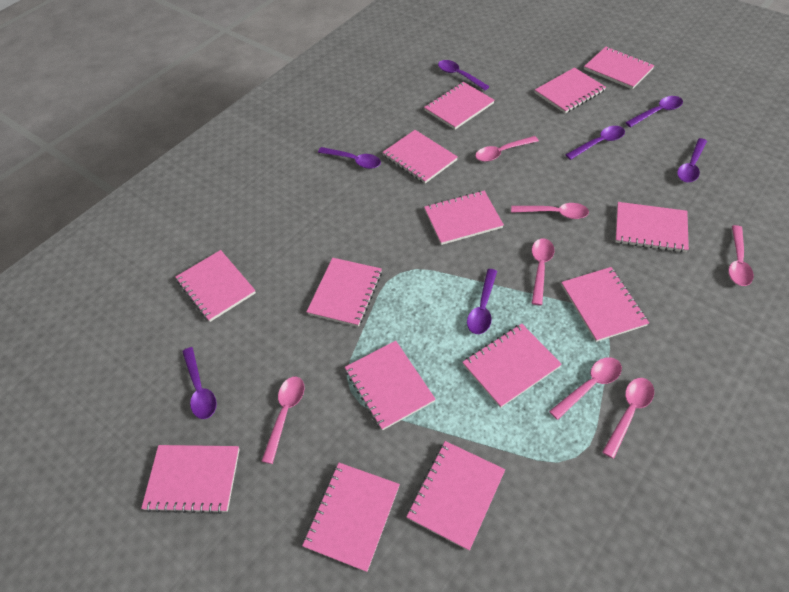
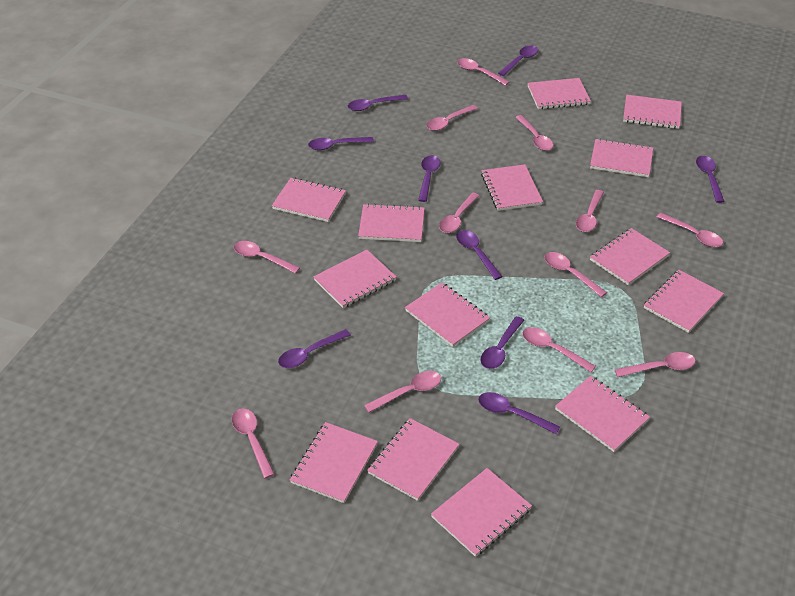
pink spoon: [261,377,304,464] [475,136,539,162] [511,203,589,219] [531,238,554,305] [549,357,622,420] [602,378,654,459] [728,225,754,286] = 7 -> [232,408,275,478] [234,241,300,274] [364,371,441,413] [426,105,478,131] [439,193,479,233] [457,58,509,86] [515,115,553,151] [522,327,596,372] [544,252,607,297] [576,190,604,232] [615,352,696,377] [657,213,723,247] = 12
purple spoon: [182,347,217,419] [318,147,381,169] [438,60,490,90] [467,269,497,334] [565,126,625,160] [625,96,683,127] [677,138,707,183] = 7 -> [278,329,351,368] [308,137,374,150] [348,95,408,111] [418,155,440,202] [456,230,503,280] [478,392,560,434] [480,316,524,369] [498,46,538,76] [696,156,725,203] = 9

